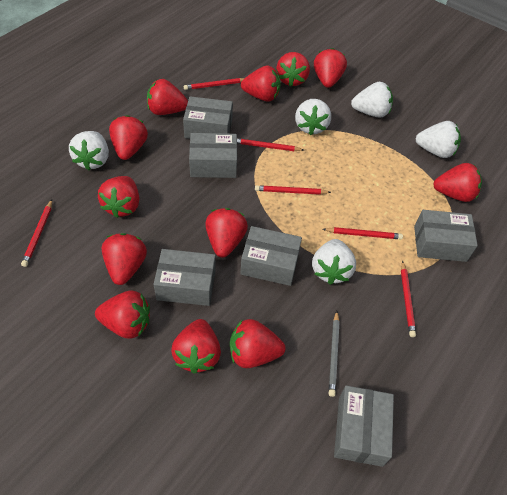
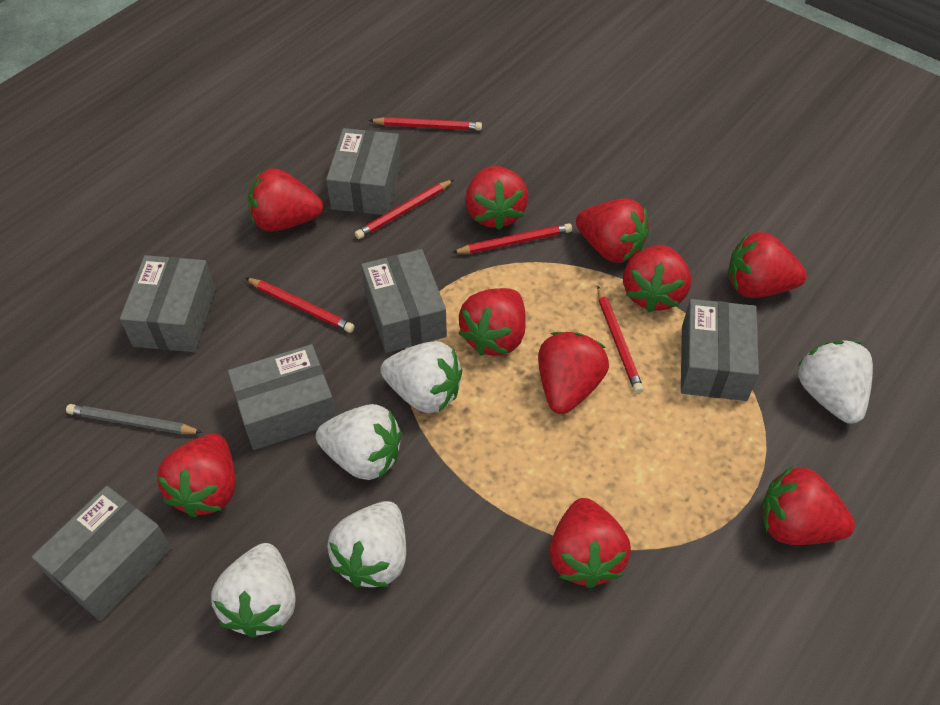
red pencil: [21,200,52,267] [184,78,244,90] [237,138,304,151] [255,185,331,195] [323,227,403,239] [401,261,416,337] = 6 -> [246,278,355,333] [355,179,454,239] [369,117,482,130] [452,223,572,254] [597,286,644,393] = 5
red strawberry: [95,291,150,338] [98,176,139,218] [102,233,147,285] [109,115,148,160] [147,79,188,115] [171,319,221,374] [205,208,248,258] [230,319,286,368] [241,66,281,102] [276,52,310,87] [314,48,347,88] [433,163,482,202] = 12 -> [157,434,235,517] [248,168,323,232] [459,288,526,356] [465,166,528,230] [538,332,609,414] [549,498,631,588] [576,198,649,263] [623,245,691,313] [728,232,807,298] [761,466,855,545] = 10

